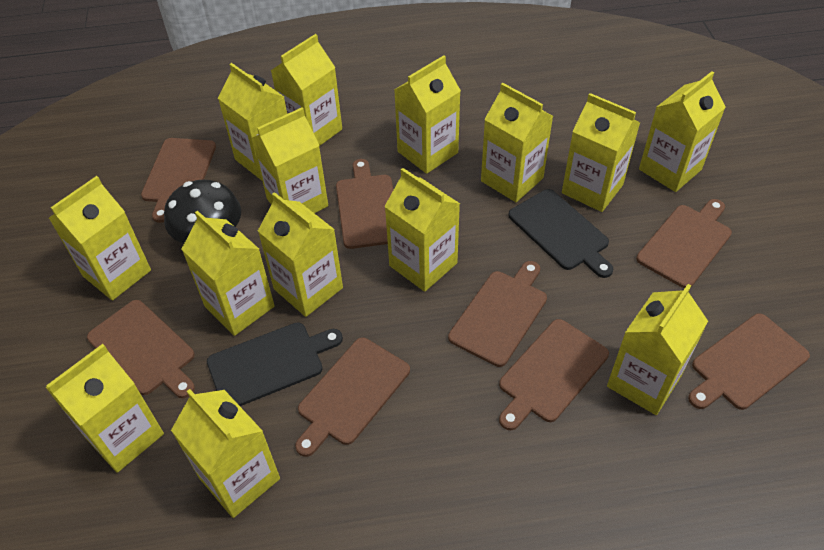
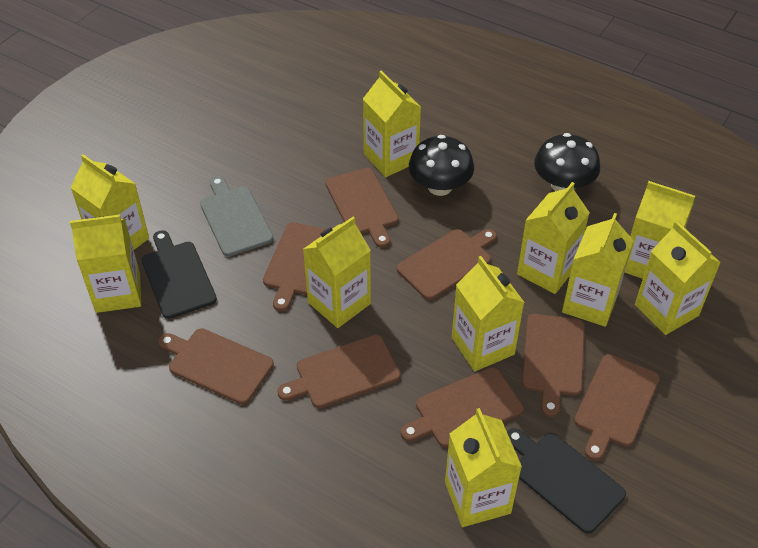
black mushroom: [164,180,241,243] = 1 -> [409,135,474,196] [534,133,600,191] = 2
grey cutting board: none = 0 -> [200,176,274,256] = 1
yellow carton: [45,344,164,473] [49,176,151,300] [171,389,280,518] [182,210,275,336] [218,63,287,180] [252,108,328,213] [258,192,343,317] [271,34,342,145] [384,168,460,292] [394,55,461,174] [481,83,553,202] [562,93,640,212] [607,284,708,415] [639,71,726,192] = 14 -> [70,154,149,250] [70,215,141,313] [303,217,371,328] [363,70,421,177] [445,408,522,527] [452,256,525,371] [517,182,590,294] [562,213,634,327] [625,181,695,279] [635,221,721,335] = 10

